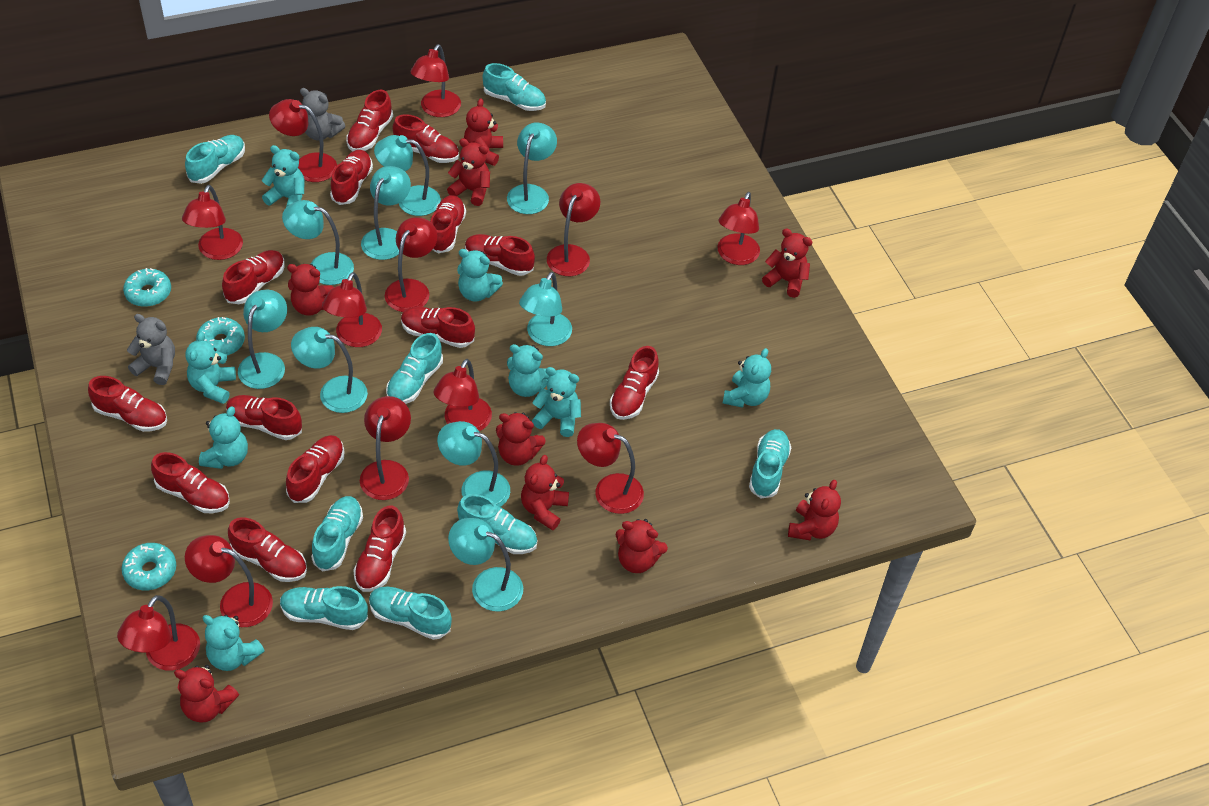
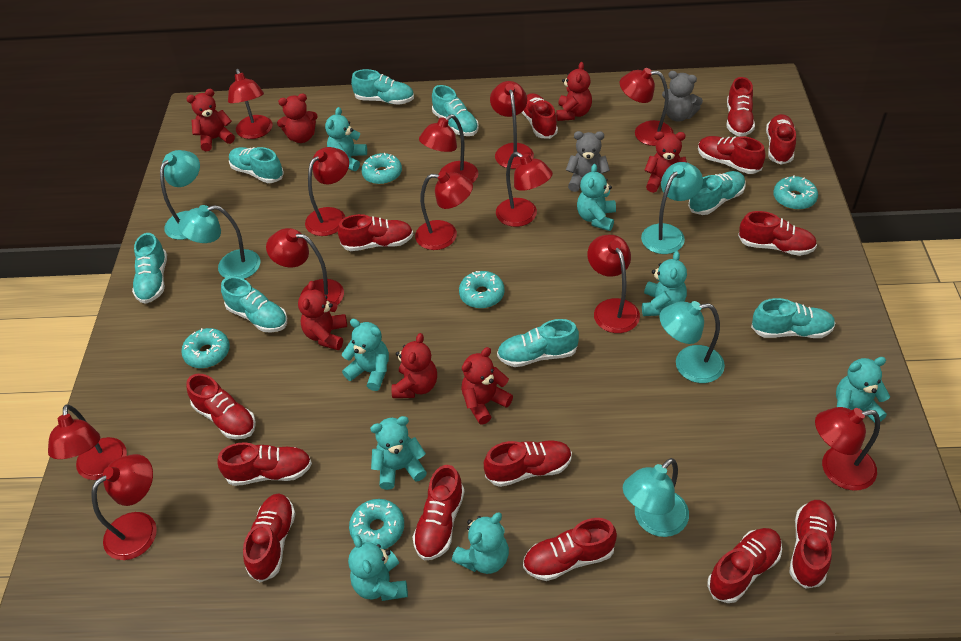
red teddy bear: [174,665,239,723] [287,264,334,316] [447,138,490,206] [464,98,503,166] [496,412,546,466] [521,455,569,530] [615,519,668,573] [762,228,812,298] [788,480,841,540] = 9 -> [186,89,235,151] [277,93,318,143] [298,281,347,350] [391,333,437,398] [461,347,513,425] [556,62,592,121] [644,132,687,193] = 7
turquoise donut: [121,543,176,590] [123,268,171,307] [196,317,245,356] = 3 -> [181,328,230,368] [349,499,404,549] [361,153,402,185] [459,271,505,309] [773,175,818,210] = 5
turquoise lamp: [238,290,287,389] [282,200,354,285] [291,327,368,413] [361,166,411,260] [374,135,441,216] [437,421,510,507] [448,518,523,612] [507,122,557,214] [519,272,572,346] = 9 -> [160,150,200,240] [178,205,260,279] [623,458,689,537] [641,162,703,254] [659,301,725,383] = 5

